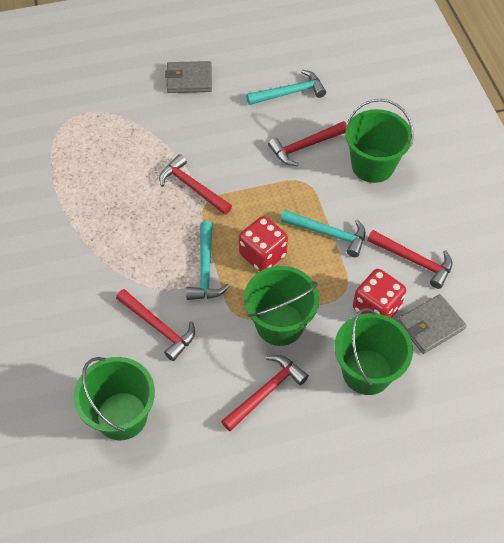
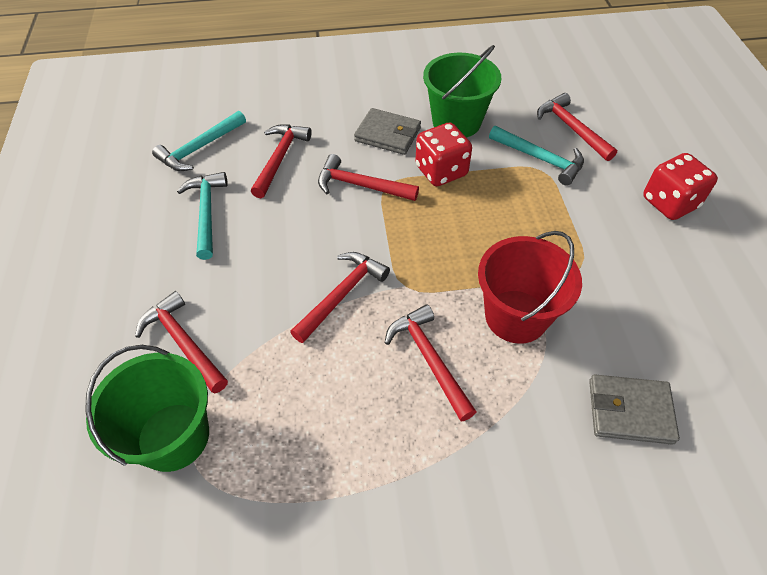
green bucket: [74,357,155,440] [244,266,319,346] [334,308,413,395] [345,99,414,183] = 4 -> [85,345,209,472] [423,45,501,137] = 2
red bucket: none = 0 -> [478,231,582,344] = 1
red hammer: [116,289,195,361] [159,154,232,215] [221,355,309,431] [268,121,347,166] [367,230,452,289] = 5 -> [135,291,228,394] [251,124,312,198] [290,252,390,343] [318,154,419,201] [385,304,477,422] [537,93,617,161] = 6

